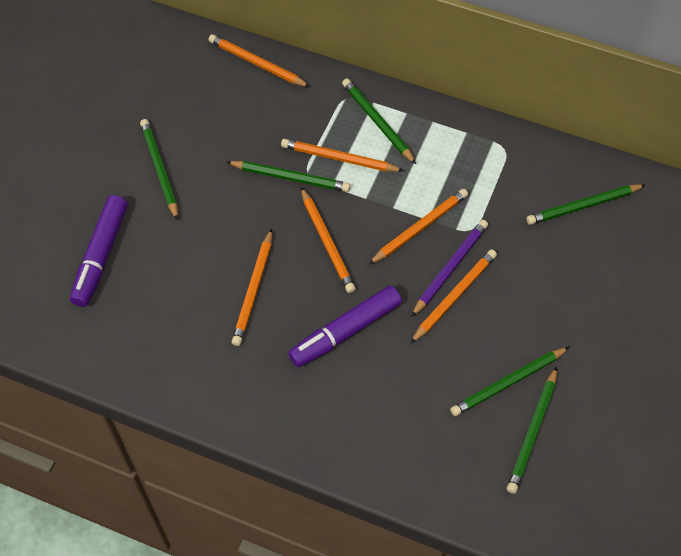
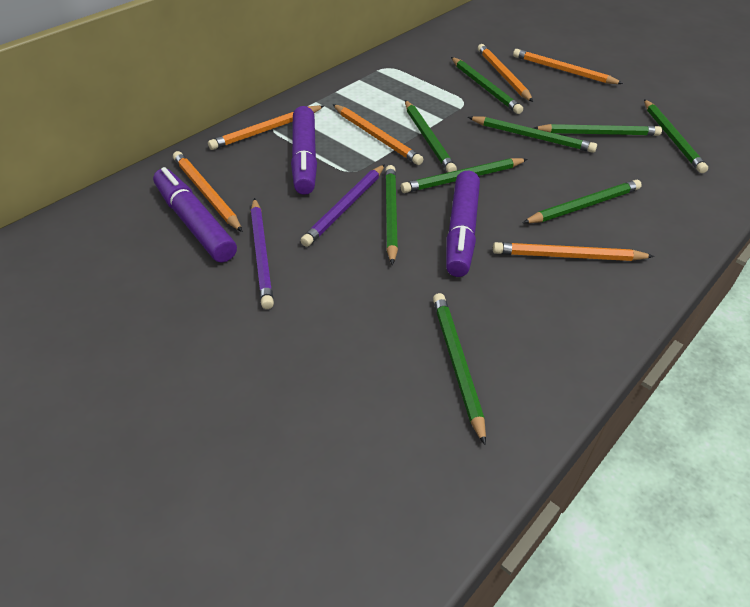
green pencil: [140,119,178,221] [227,161,350,192] [342,78,416,164] [450,347,569,416] [507,367,557,494] [526,184,645,225] = 6 -> [385,165,398,265] [401,158,528,193] [405,100,457,172] [433,293,486,446] [451,57,523,114] [468,116,597,153] [523,180,642,223] [533,124,662,136] [644,99,708,173] = 9
purple marker: [70,195,128,307] [288,286,402,367] = 2 -> [153,167,237,263] [291,106,317,195] [446,171,480,277] = 3
purple pencil: [411,220,488,317] = 1 -> [251,198,274,309] [301,164,385,247] = 2

